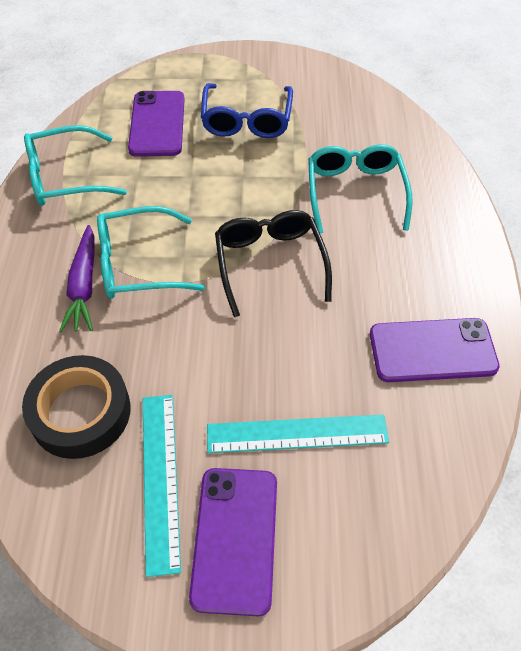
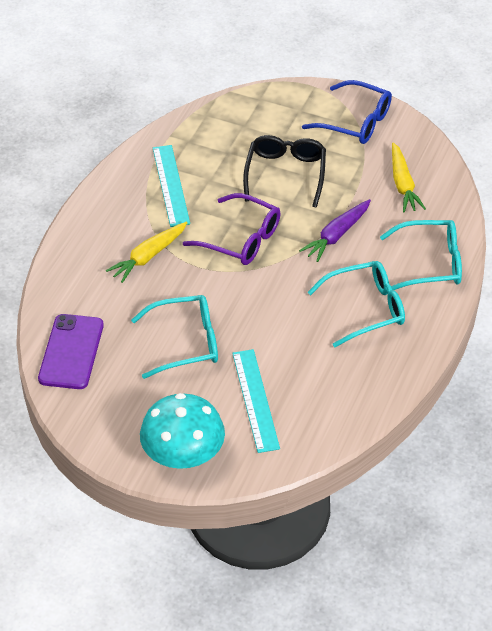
black tape: [22,355,131,459] = 1 -> none = 0
purple glasses: none = 0 -> [183,193,281,265] = 1
purple phone: [128,91,185,157] [189,468,277,616] [370,318,500,382] = 3 -> [38,314,104,389] = 1
turquoise mushroom: none = 0 -> [140,393,225,469] = 1
yellow carrot: none = 0 -> [106,222,187,283] [392,142,426,212] = 2

